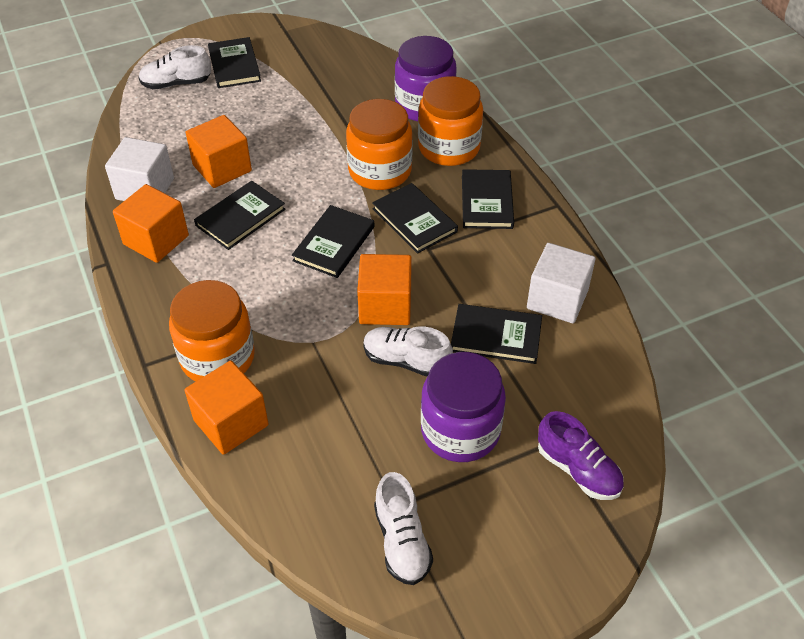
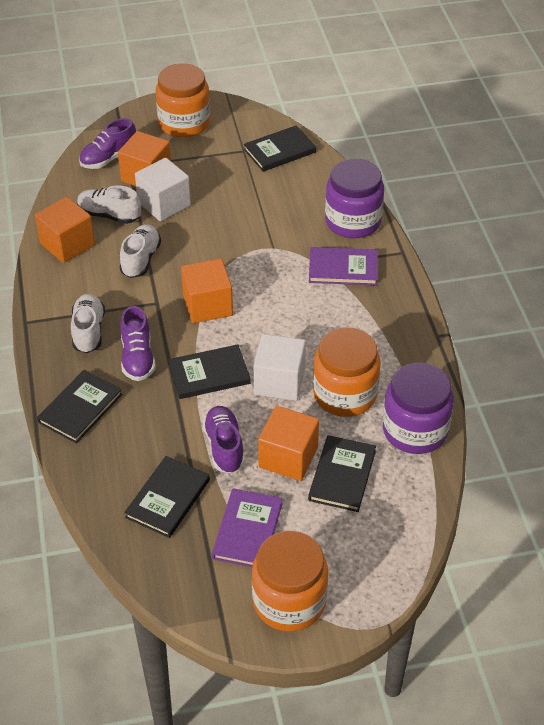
black book: [194,181,286,250] [208,37,261,88] [292,205,374,278] [372,183,458,254] [451,304,542,364] [462,169,514,229] = 6 -> [37,370,122,443] [124,456,210,538] [168,344,251,399] [244,125,316,172] [308,435,376,512] = 5
purple book: none = 0 -> [212,488,283,567] [309,247,378,285] = 2
purple shoe: [538,411,624,500] = 1 -> [79,118,136,169] [120,306,156,381] [203,406,245,473] = 3

